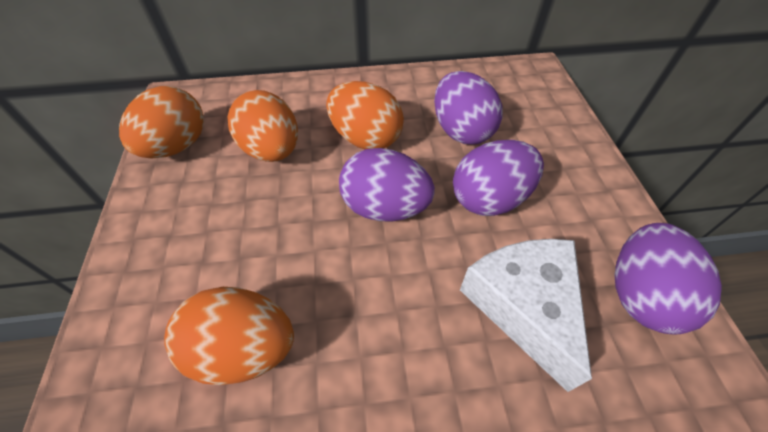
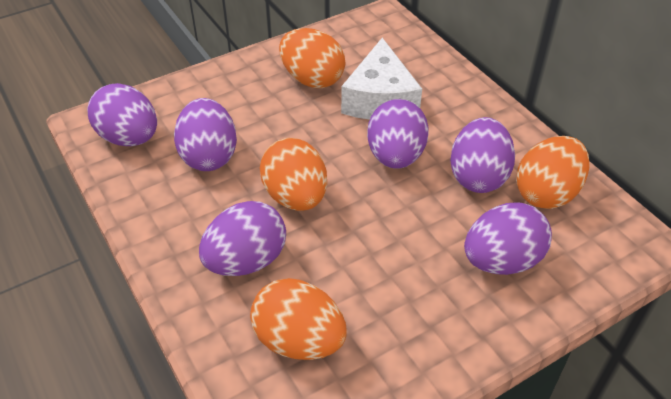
purple egg: [339,148,435,221] [434,71,503,144] [453,140,544,216] [614,223,722,334] = 4 -> [87,83,157,146] [174,98,237,171] [199,201,286,276] [367,99,429,169] [450,117,515,193] [464,202,552,275] = 6

